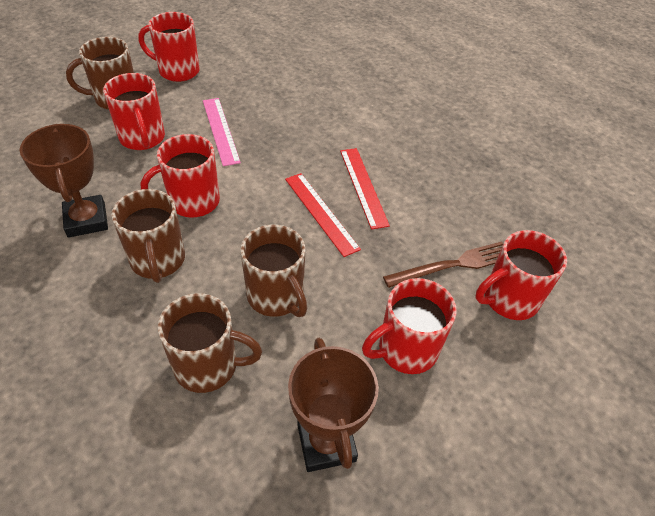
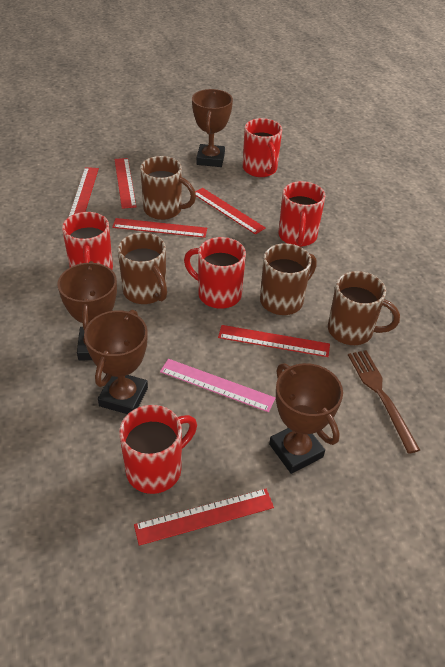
brown trophy: [20,124,108,238] [288,338,379,472] = 2 -> [58,261,117,361] [84,310,148,414] [192,89,233,167] [269,363,343,474] = 4
red ruler: [285,173,361,257] [340,148,390,230] = 2 -> [69,167,99,217] [112,218,207,238] [114,158,136,209] [134,489,274,546] [195,188,266,235] [218,325,330,357] = 6

